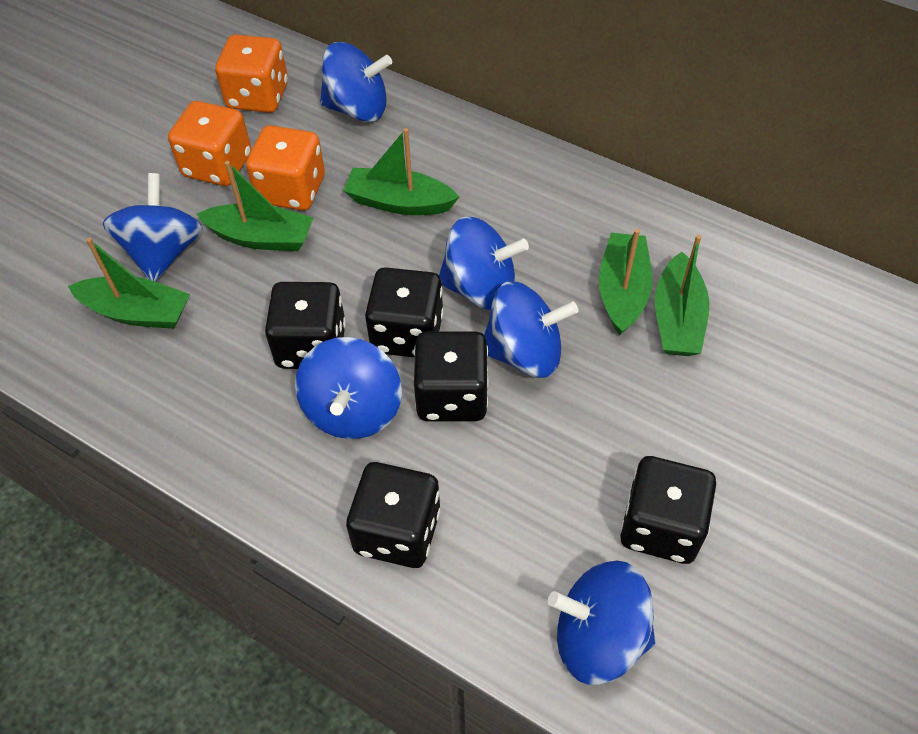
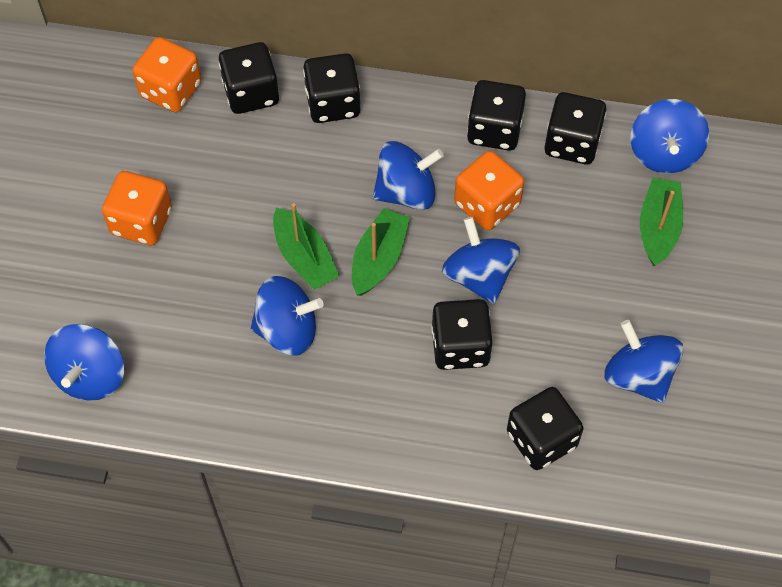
black dice: [265,282,346,369] [346,462,441,568] [365,267,443,358] [414,331,489,421] [620,456,716,564] = 5 -> [219,42,279,114] [303,53,360,123] [431,299,493,370] [467,80,526,151] [507,387,584,470] [544,92,606,164] = 6
green boat: [68,238,190,329] [196,161,314,251] [343,128,459,215] [599,229,652,335] [655,235,710,356] = 5 -> [273,203,339,290] [352,208,410,296] [640,178,683,266] = 3

